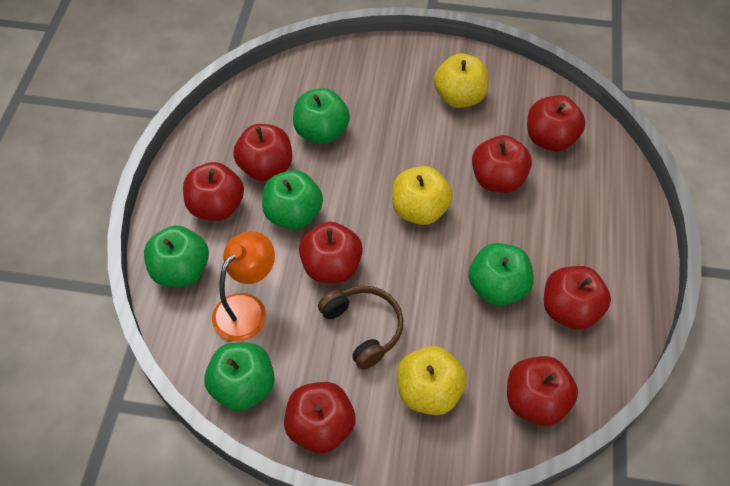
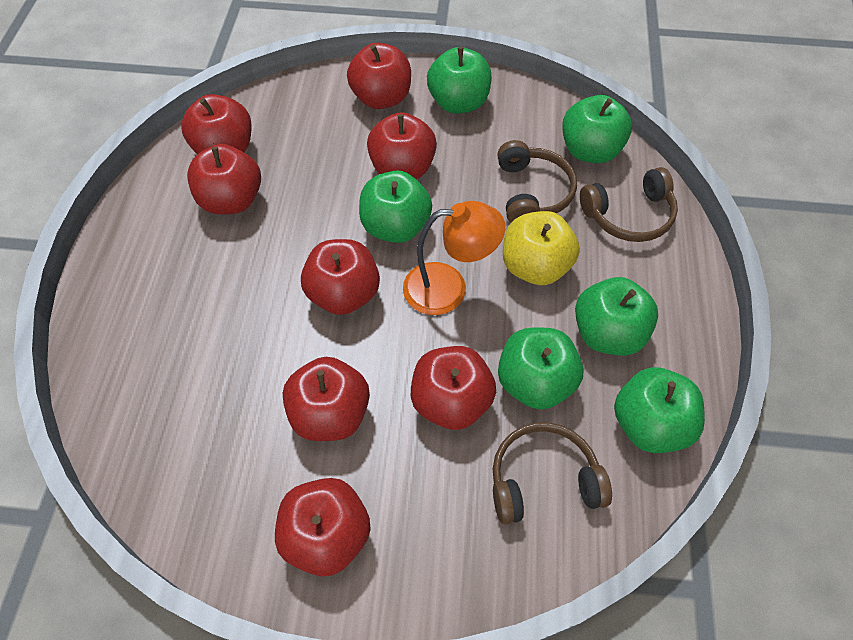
brown headphones: [318,286,403,370] = 1 -> [493,422,612,525] [497,140,577,223] [580,167,678,242] = 3
green apple: [144,225,209,287] [204,342,275,411] [262,170,323,229] [293,88,350,144] [468,243,534,306] = 5 -> [359,170,432,243] [427,47,492,114] [498,328,584,410] [562,95,632,163] [575,277,658,356] [614,367,705,453] = 6
yellow apple: [392,166,453,225] [397,346,467,415] [434,53,489,108] = 3 -> [503,211,580,285] = 1

